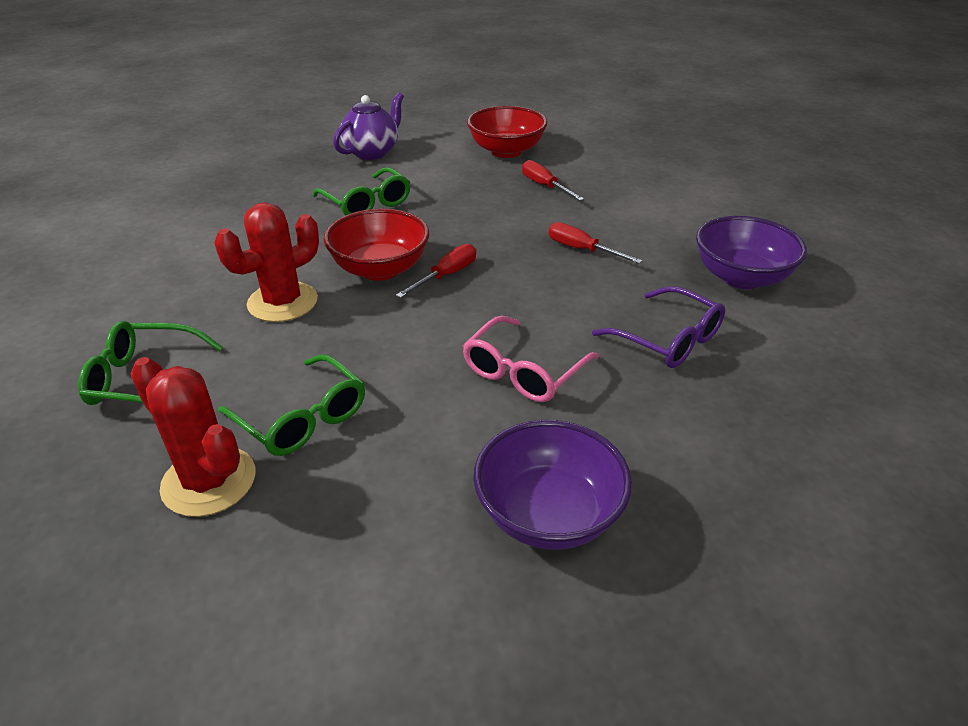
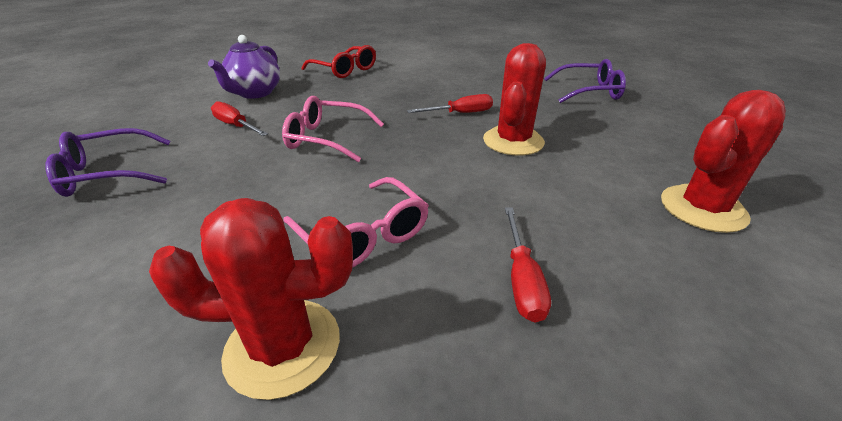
green glasses: [78,321,223,405] [218,354,365,456] [312,167,410,216] = 3 -> none = 0
pink glasses: [463,316,599,402] = 1 -> [282,96,384,162] [283,177,429,268] = 2
purple bowl: [473,420,632,550] [696,216,807,289] = 2 -> none = 0
purple glasses: [592,286,725,368] = 1 -> [45,128,170,197] [544,59,626,103] = 2
red bowl: [324,209,429,281] [467,106,547,158] = 2 -> none = 0
red cactus: [131,357,256,517] [214,202,319,322] = 2 -> [149,198,353,400] [483,43,546,156] [661,90,786,233] = 3
red glasses: none = 0 -> [301,45,376,78] = 1

